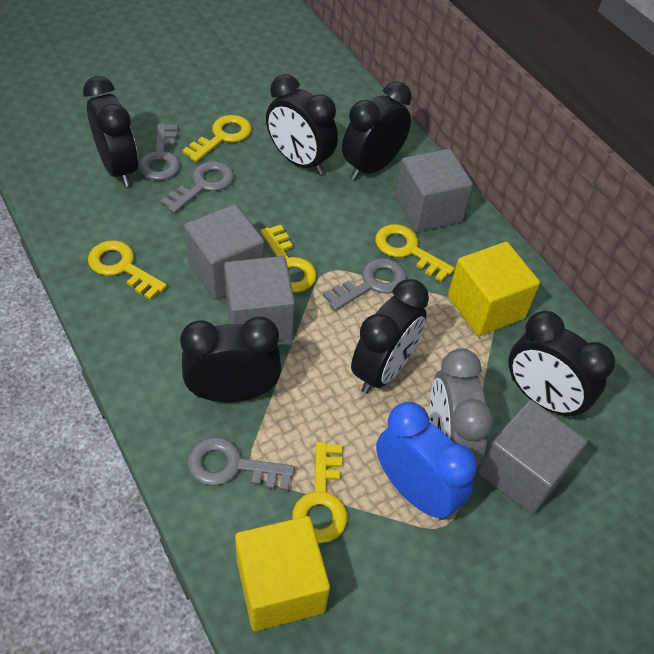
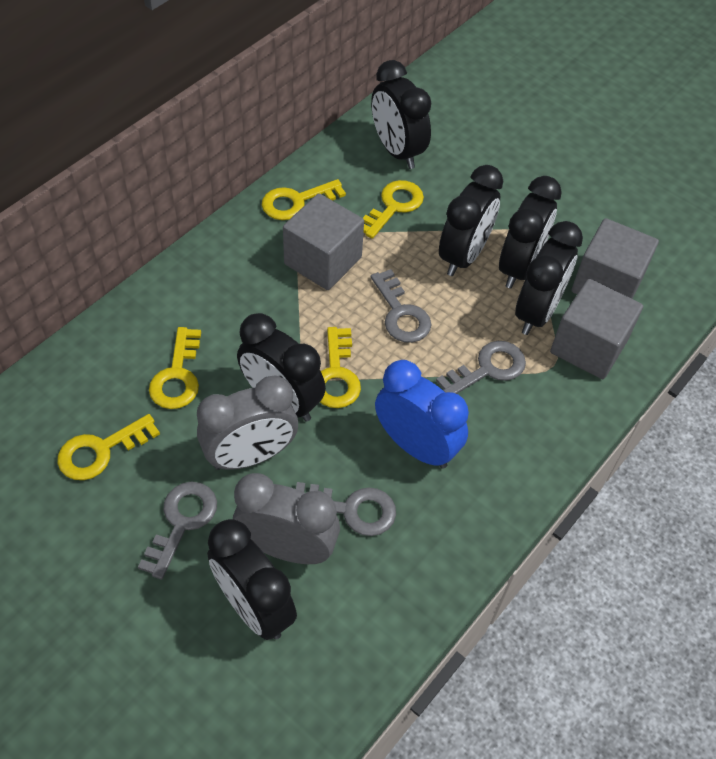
grey clock: [430,348,494,466] = 1 -> [197,375,298,470] [233,473,340,564] = 2
grey cube: [184,204,264,300] [224,256,295,341] [395,149,473,232] [478,400,587,515] = 4 -> [283,193,364,290] [550,279,643,379] [572,218,659,299] = 3
yellow cube: [235,516,330,631] [448,242,540,336] = 2 -> none = 0

